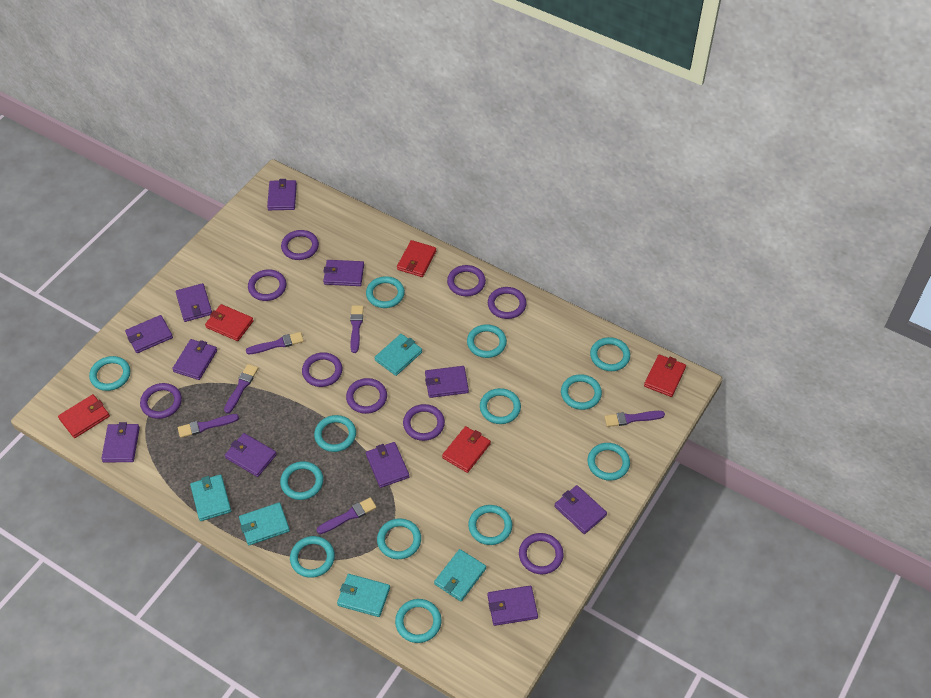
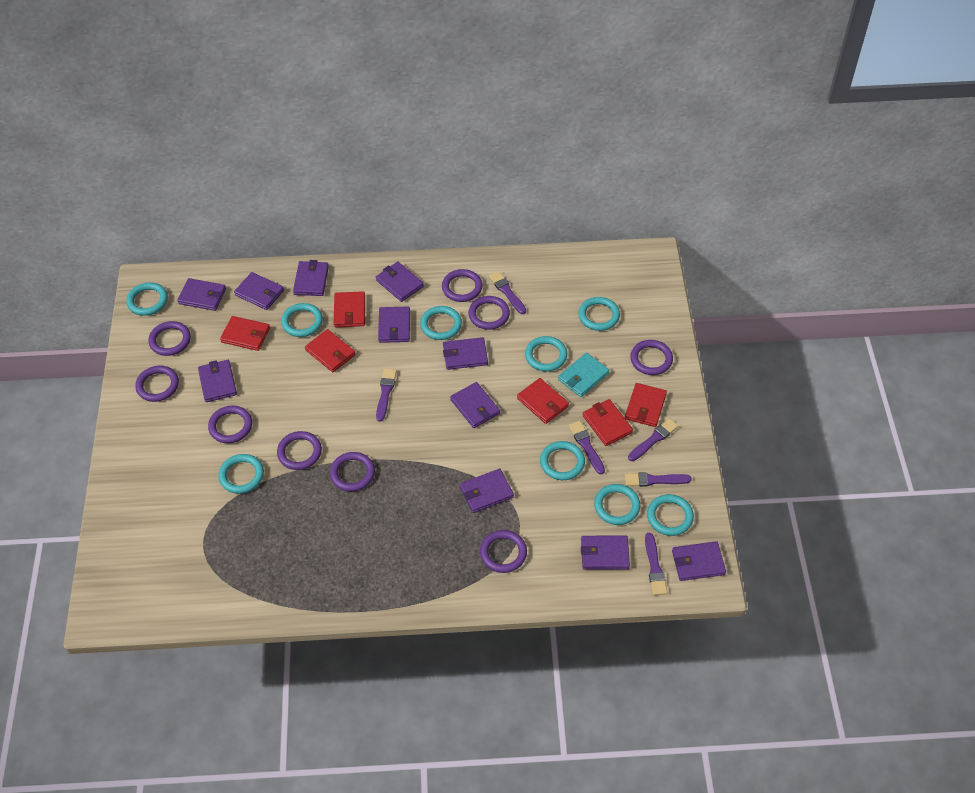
red wallet: [58,394,110,438] [205,304,254,341] [397,240,436,277] [442,426,491,473] [644,355,686,397] = 5 -> [220,316,270,351] [305,329,355,372] [334,291,365,327] [517,378,569,424] [583,399,633,446] [625,383,667,427] = 6
turquoise ring: [89,356,130,391] [280,461,323,500] [290,536,335,578] [314,415,356,452] [366,276,405,308] [377,518,421,559] [395,599,442,643] [467,324,507,358] [468,505,512,545] [480,388,521,424] [561,374,602,410] [587,443,630,481] [590,337,630,371] = 13 -> [126,282,168,316] [218,454,264,494] [281,303,323,337] [420,306,462,340] [525,336,567,372] [540,441,585,480] [578,297,620,331] [594,484,641,525] [647,494,694,536] = 9
turquoise wallet: [190,474,231,521] [239,502,290,545] [337,574,390,617] [375,334,422,376] [434,549,486,601] = 5 -> [558,353,609,397] = 1

